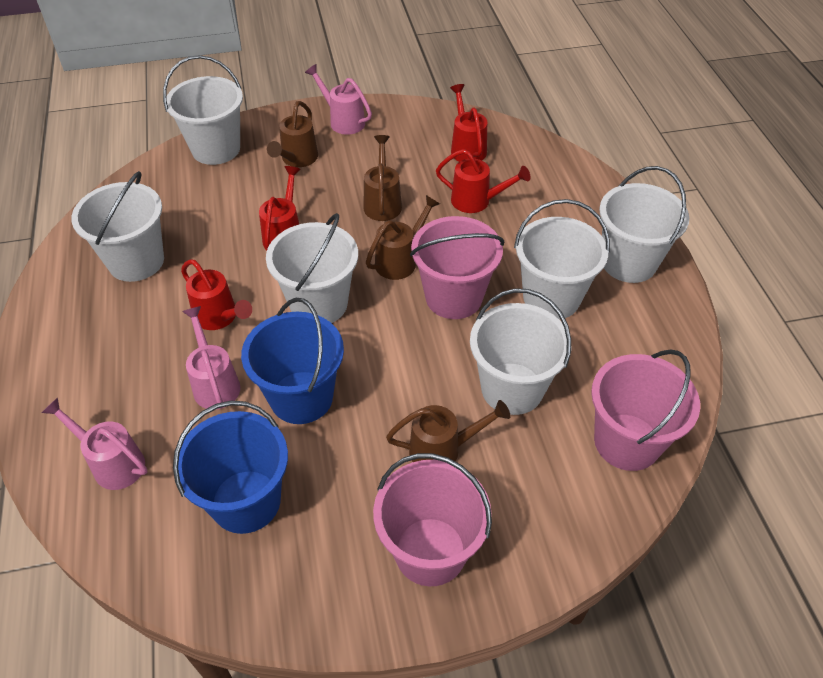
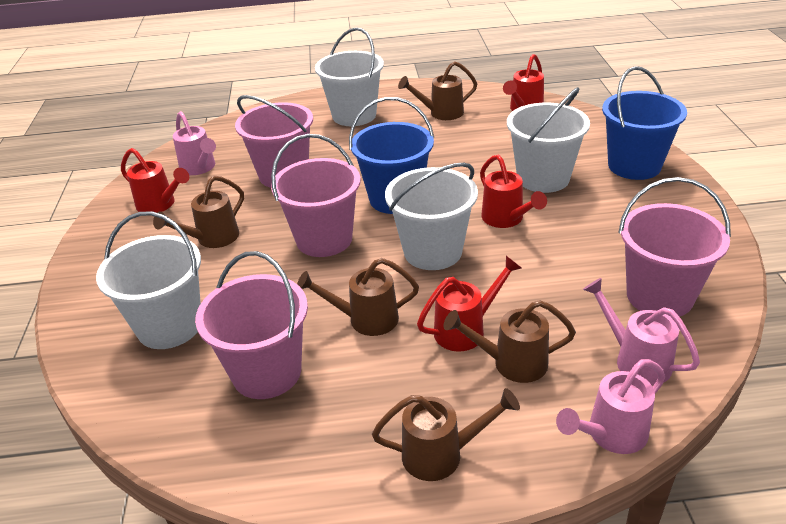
brown watering can: [267,101,318,167] [363,135,402,221] [366,195,440,280] [386,400,510,462] = 4 -> [153,176,244,248] [297,258,419,336] [372,388,520,481] [398,61,477,120] [444,300,576,383] = 5
pink bucket: [373,453,492,586] [410,216,504,319] [591,349,700,471] = 3 -> [195,251,308,399] [235,95,313,188] [271,134,361,257] [618,177,731,317] = 4
white bucket: [71,171,164,282] [163,55,243,165] [266,213,358,323] [470,288,571,415] [514,199,610,319] [599,166,689,283] = 6 -> [96,211,201,349] [315,27,384,126] [385,163,478,270] [507,87,590,193] = 4

